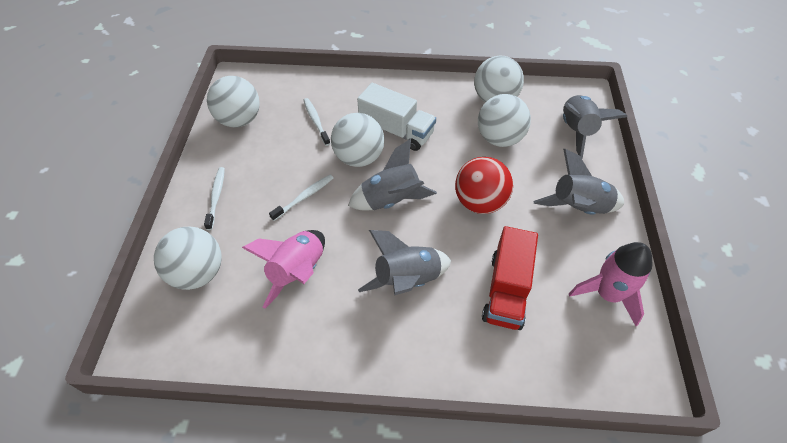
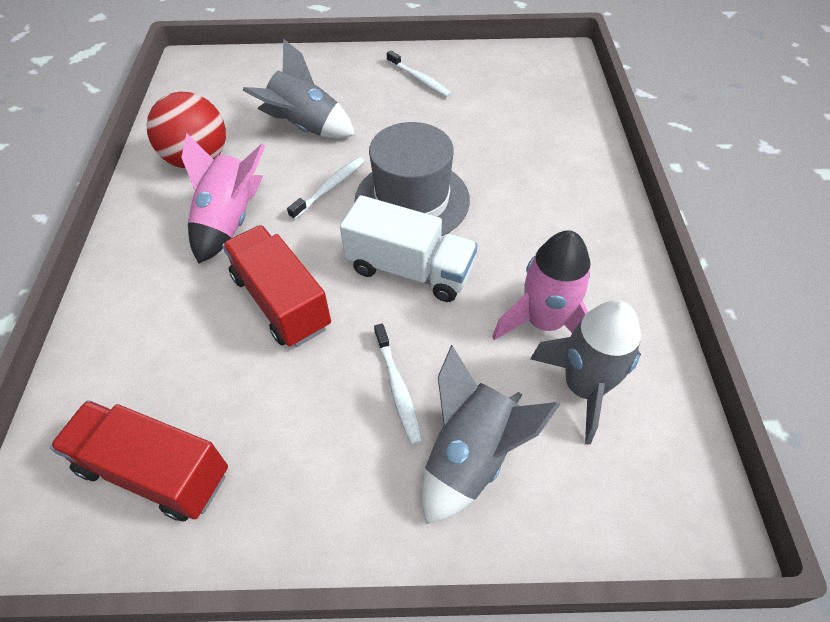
grey hat: none = 0 -> [354,122,470,236] = 1
grey rocket: [348,139,437,210] [358,230,451,295] [534,149,624,215] [563,95,627,159] = 4 -> [243,39,355,138] [422,345,560,524] [530,300,641,445] = 3
red truck: [482,226,538,330] = 1 -> [50,400,228,521] [222,225,331,347] = 2
white ball: [154,227,222,290] [207,76,260,127] [331,113,384,167] [474,56,524,102] [478,94,531,147] = 5 -> none = 0

